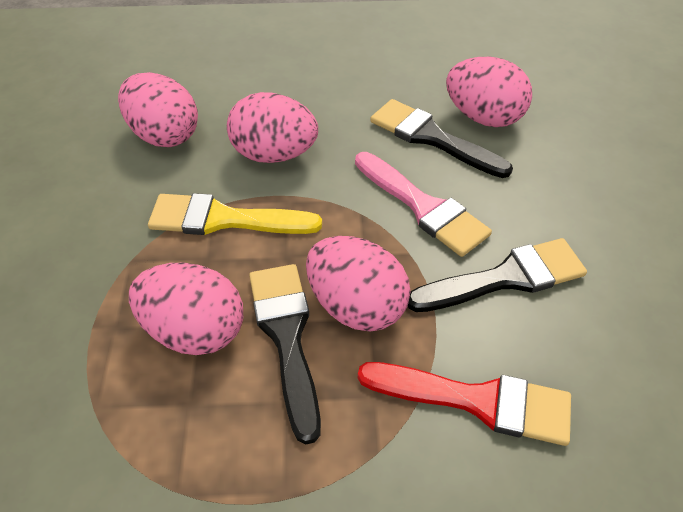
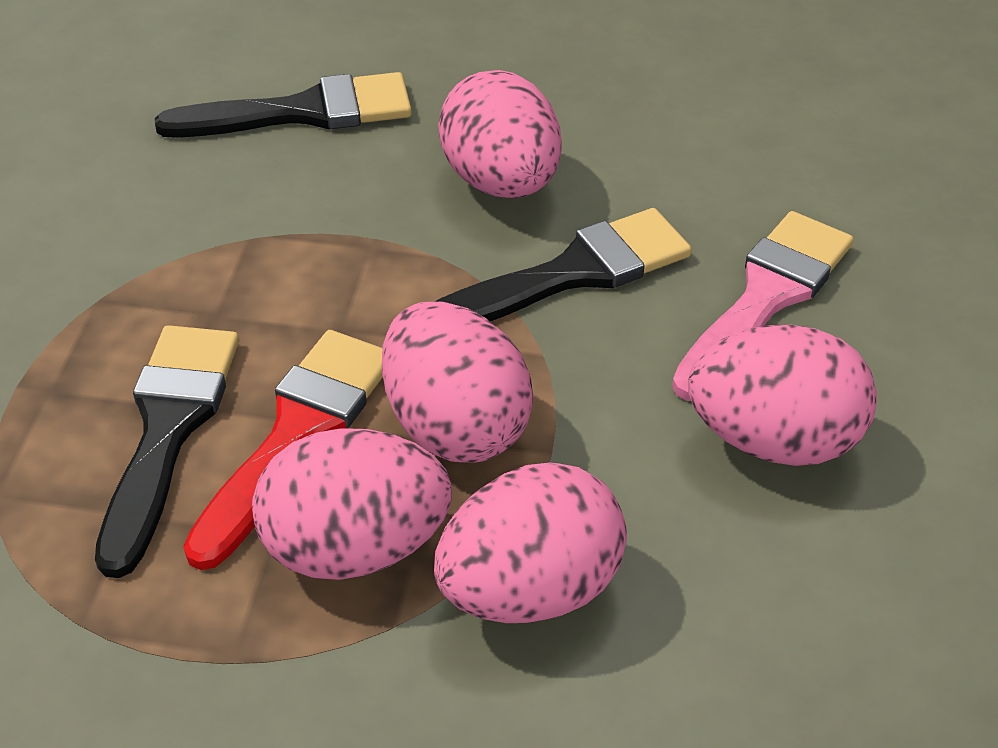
yellow brush: [148,193,322,235] = 1 -> none = 0

